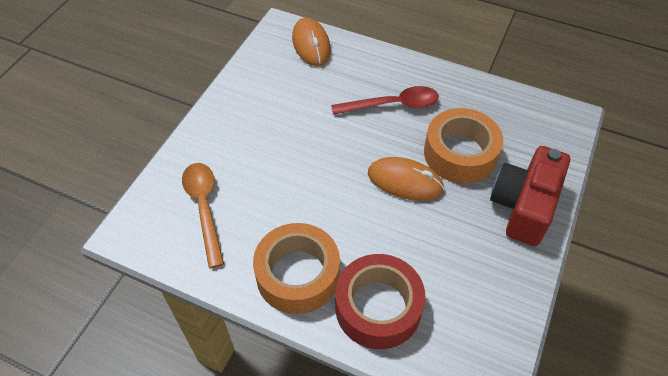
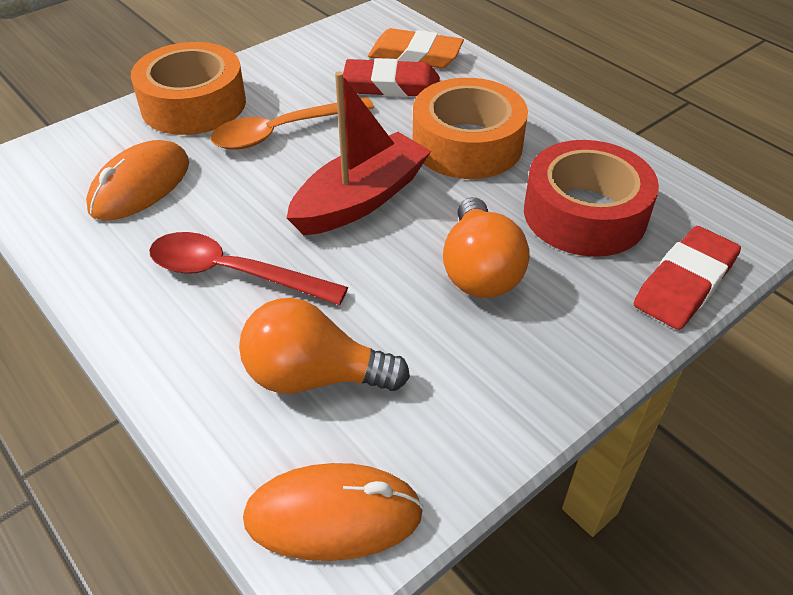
orange eraser: none = 0 -> [368,28,464,68] = 1
orange light bulb: none = 0 -> [239,298,410,394] [443,197,530,298] = 2
red boat: none = 0 -> [287,72,431,235] = 1
red camera: [490,146,570,246] = 1 -> none = 0
red eraser: none = 0 -> [343,58,440,97] [634,226,741,330] = 2

